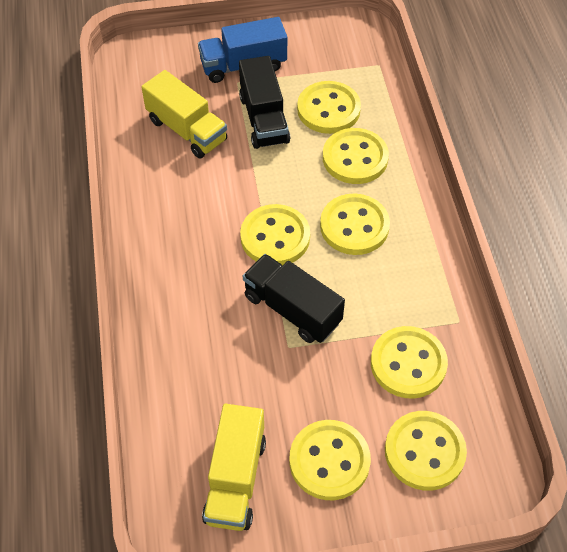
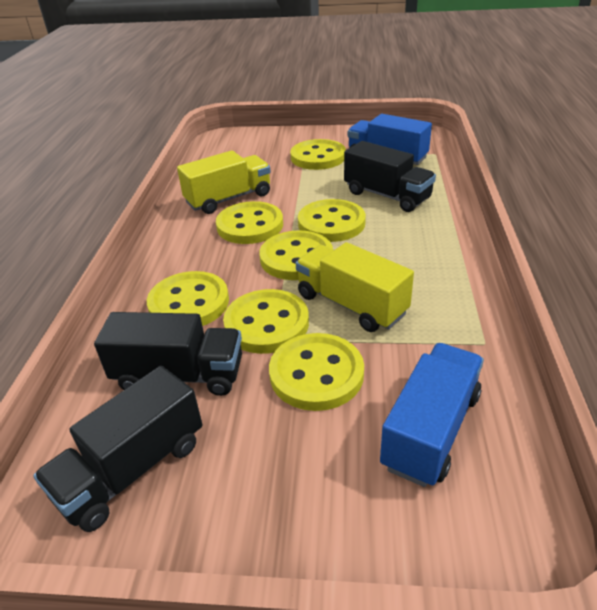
black truck: [239,56,290,149] [243,254,345,343] = 2 -> [33,366,203,532] [94,312,242,396] [344,141,436,212] = 3
blue truck: [198,17,287,83] = 1 -> [348,114,432,165] [380,343,484,487] = 2

